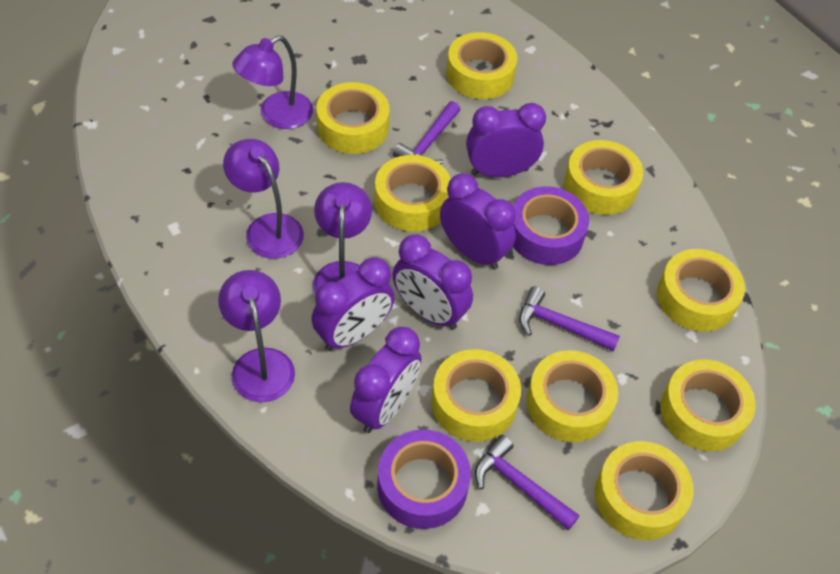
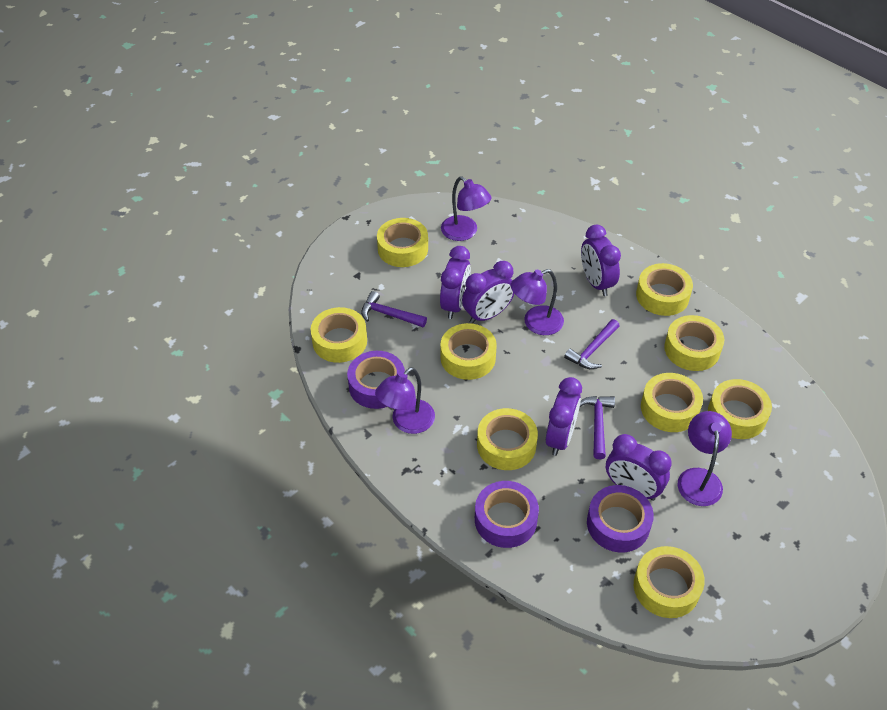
purple tape: [377,429,471,529] [513,187,589,265] = 2 -> [347,351,405,409] [475,481,539,548] [587,485,654,553] = 3

